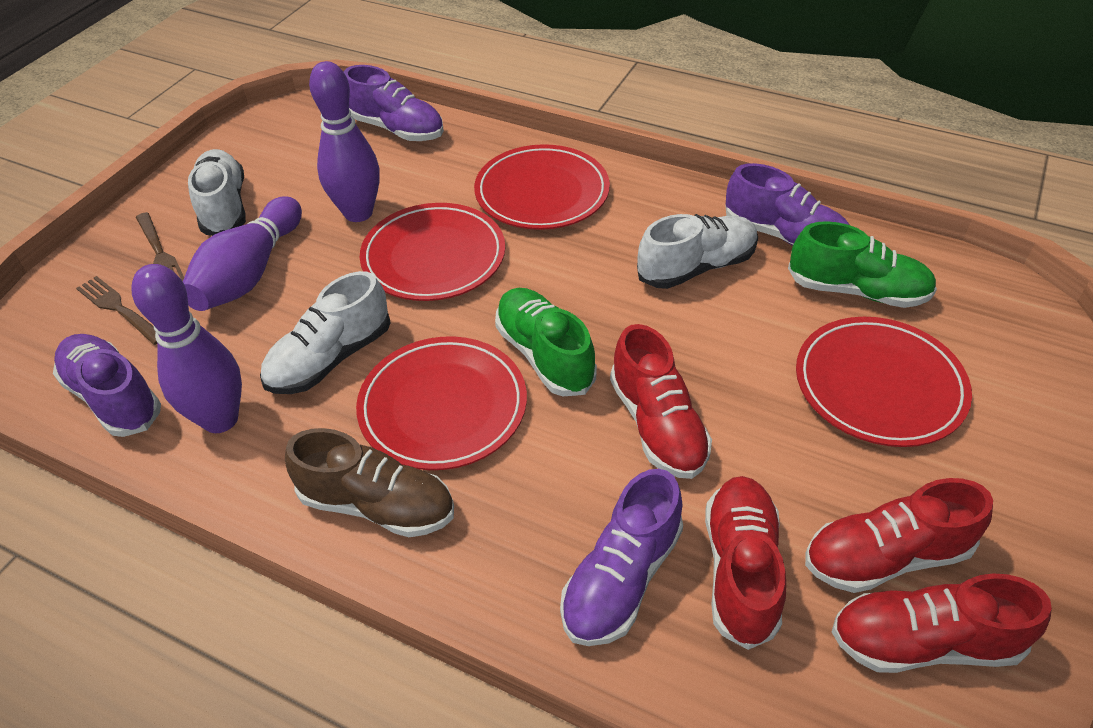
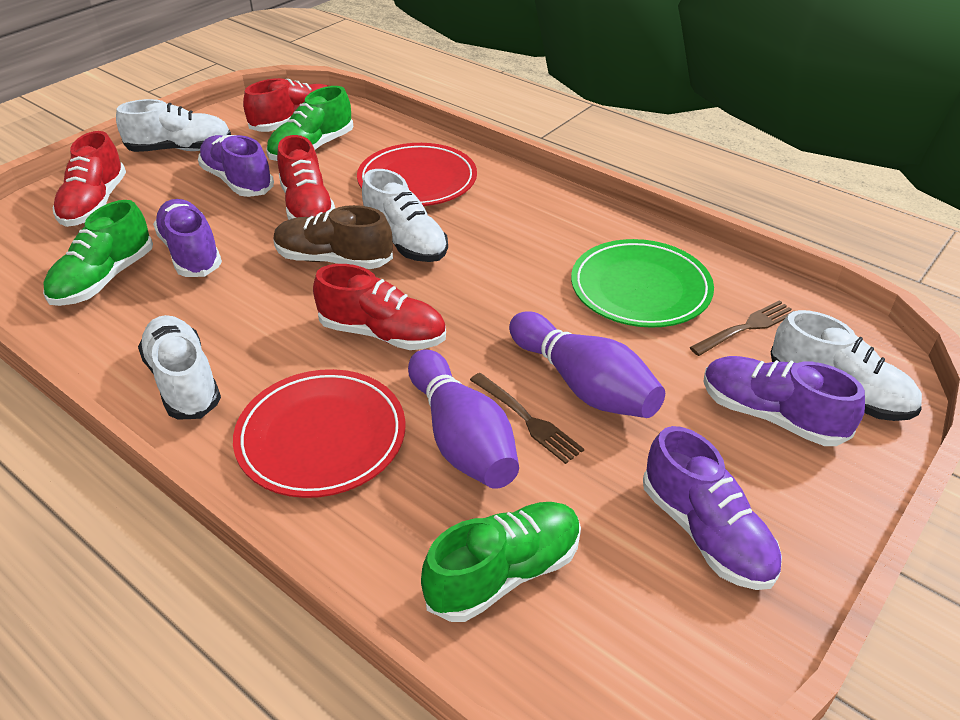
green plate: none = 0 -> [571,239,714,328] = 1
green shoe: [495,288,597,396] [788,221,937,308] = 2 -> [43,200,153,306] [266,86,353,161] [421,502,581,622] = 3
purple bowling pin: [131,264,242,433] [183,196,302,311] [309,61,380,222] = 3 -> [408,349,519,489] [509,311,665,418] = 2
red plate: [356,336,527,470] [360,203,505,301] [474,144,610,230] [796,317,972,447] = 4 -> [233,369,406,498] [357,143,477,206] = 2
white shoe: [188,149,246,236] [260,271,391,394] [637,214,758,289] = 3 -> [116,99,231,152] [138,315,221,419] [362,169,448,262] [771,310,922,421] = 4

